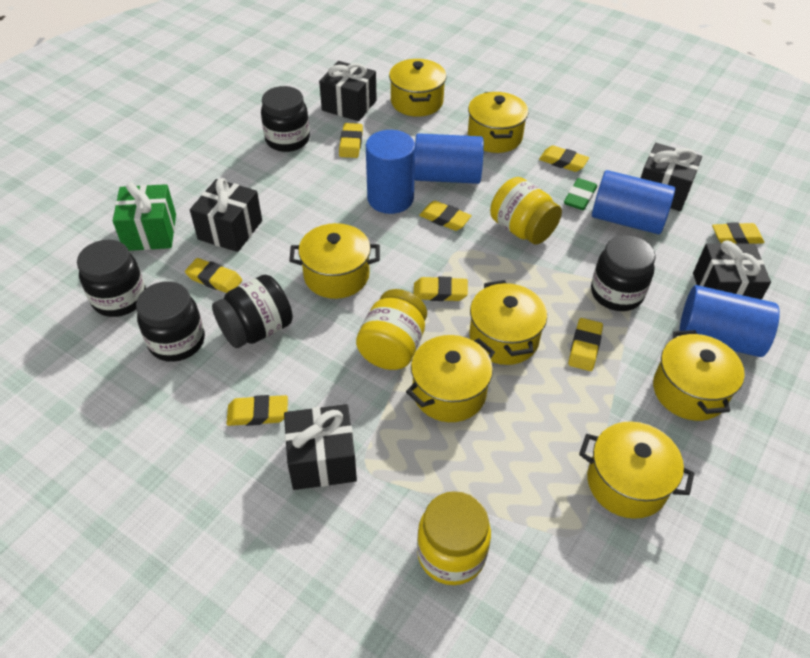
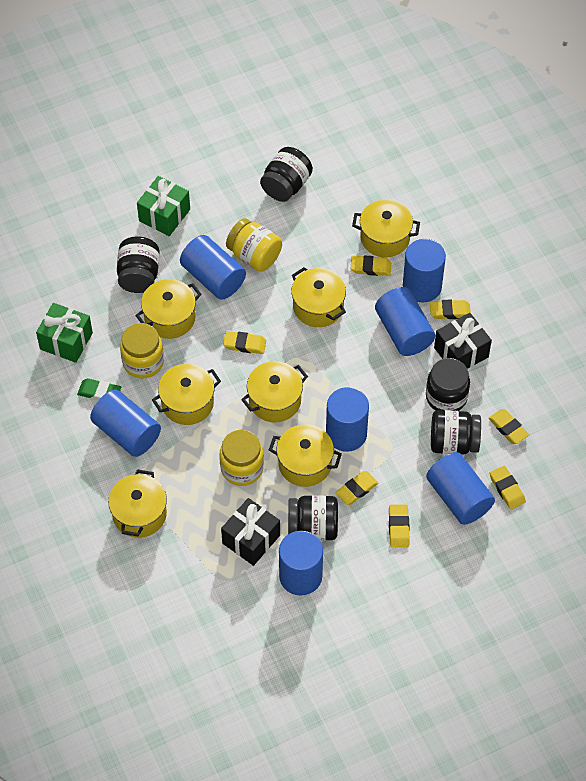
black gift: [190,178,262,252] [284,404,357,490] [319,61,377,121] [641,143,702,211] [693,241,771,300] = 5 -> [221,498,280,566] [434,313,492,369] = 2
blue cylinder: [366,130,415,214] [414,133,484,184] [592,170,675,234] [679,285,780,357] = 4 -> [90,389,161,457] [180,235,246,300] [279,531,323,596] [326,387,369,452] [375,287,435,356] [403,239,446,303] [426,452,495,525] = 7
green gift: [113,182,176,251] = 1 -> [36,303,93,363] [137,176,190,236] = 2
yellow eraser: [185,258,242,293] [227,395,288,426] [339,123,363,158] [413,276,468,301] [419,201,472,231] [539,146,589,172] [568,318,603,371] [712,222,764,244] = 8 -> [223,331,266,354] [335,471,378,505] [351,255,391,276] [389,504,410,547] [430,300,471,319] [488,409,529,444] [490,466,526,510] = 7

